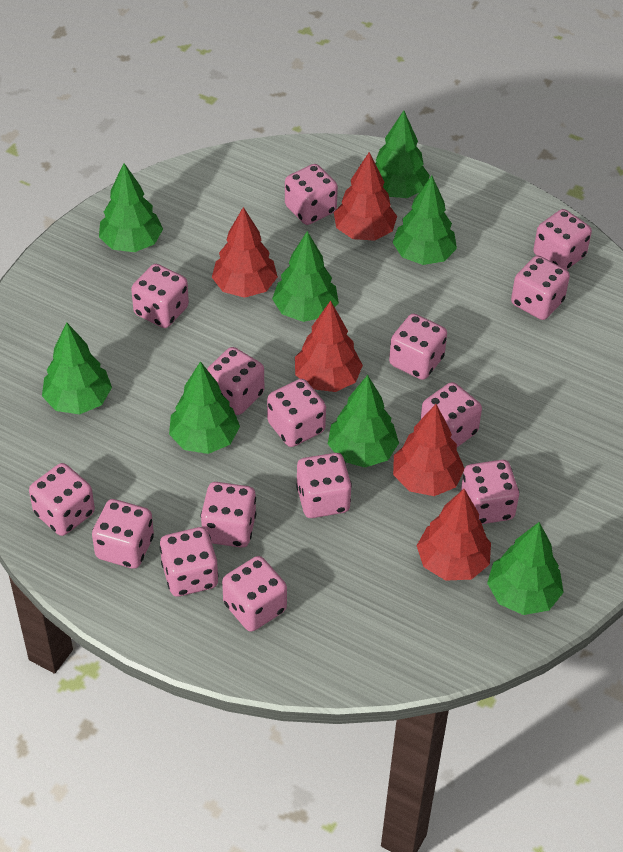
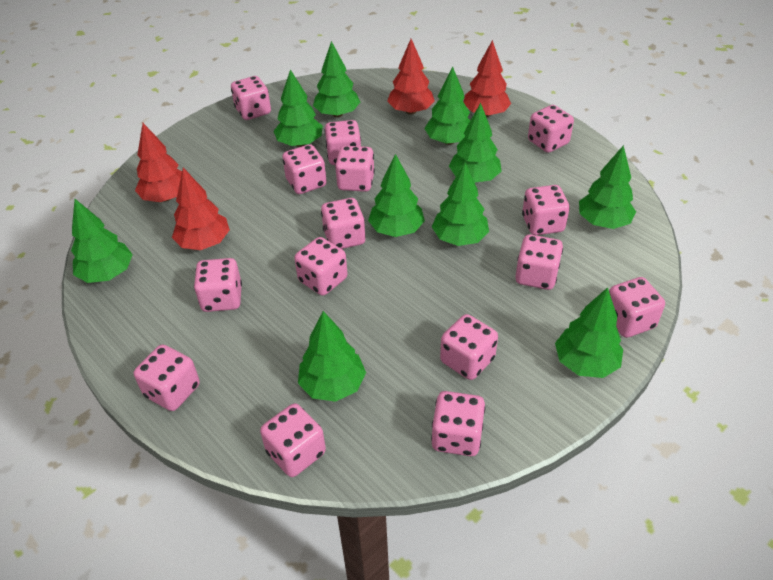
green tree: [42,323,112,414] [99,163,163,252] [169,361,240,454] [272,231,339,322] [328,375,399,468] [375,110,430,198] [392,176,457,265] [487,522,564,615] = 8 -> [71,199,133,283] [273,69,323,147] [298,311,366,402] [313,41,360,117] [368,154,425,237] [424,67,470,145] [432,163,489,246] [449,103,502,183] [555,287,623,378] [579,145,636,229] = 10
red tree: [212,207,278,298] [295,301,363,392] [334,152,397,241] [393,404,465,496] [417,489,491,581] = 5 -> [135,123,182,202] [172,168,230,250] [387,39,435,115] [464,40,511,117] = 4

